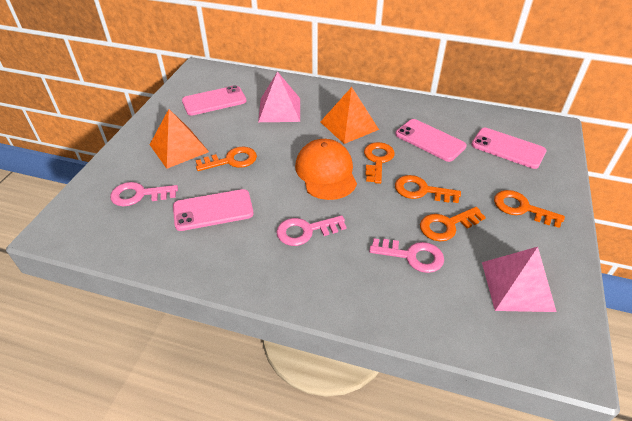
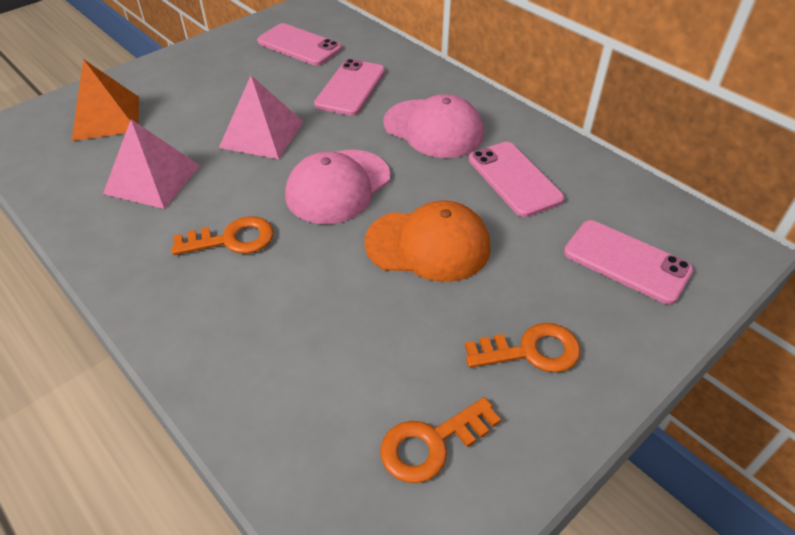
orange key: [196,147,257,171] [364,142,395,184] [395,175,461,203] [420,207,486,241] [494,190,565,228] = 5 -> [172,216,273,255] [380,397,501,483] [465,323,581,373] = 3
orange pyramid: [150,109,209,169] [320,87,379,144] = 2 -> [72,59,139,141] = 1
pink cap: none = 0 -> [285,150,390,224] [383,94,484,158] = 2
pink key: [110,182,178,206] [276,215,347,246] [369,238,444,273] = 3 -> none = 0

